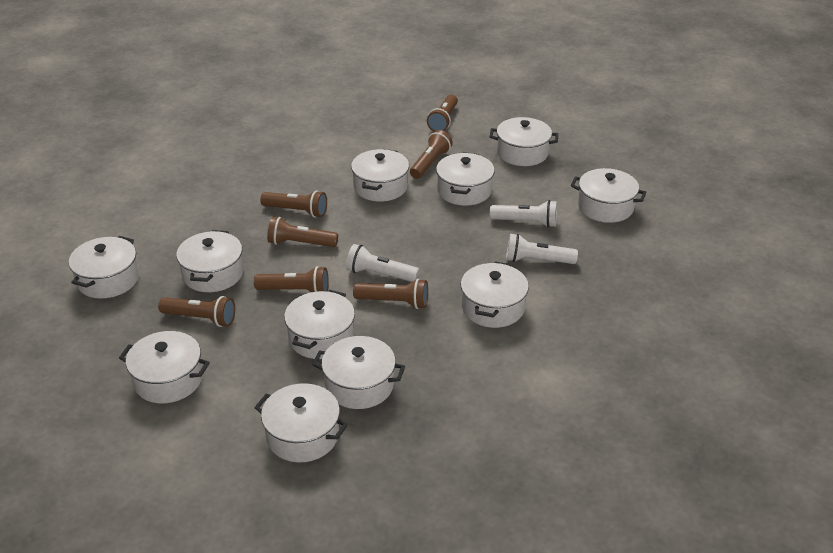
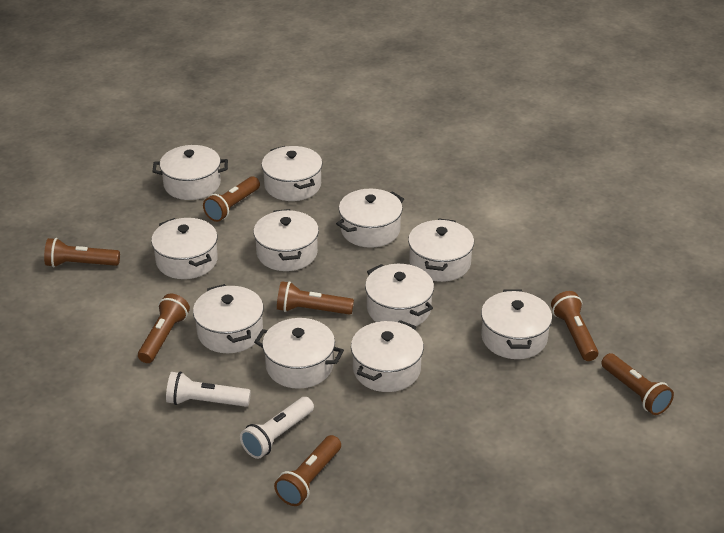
white flashlight: [346,244,419,282] [490,200,557,228] [506,234,578,264] = 3 -> [166,372,251,407] [240,397,314,459] = 2

